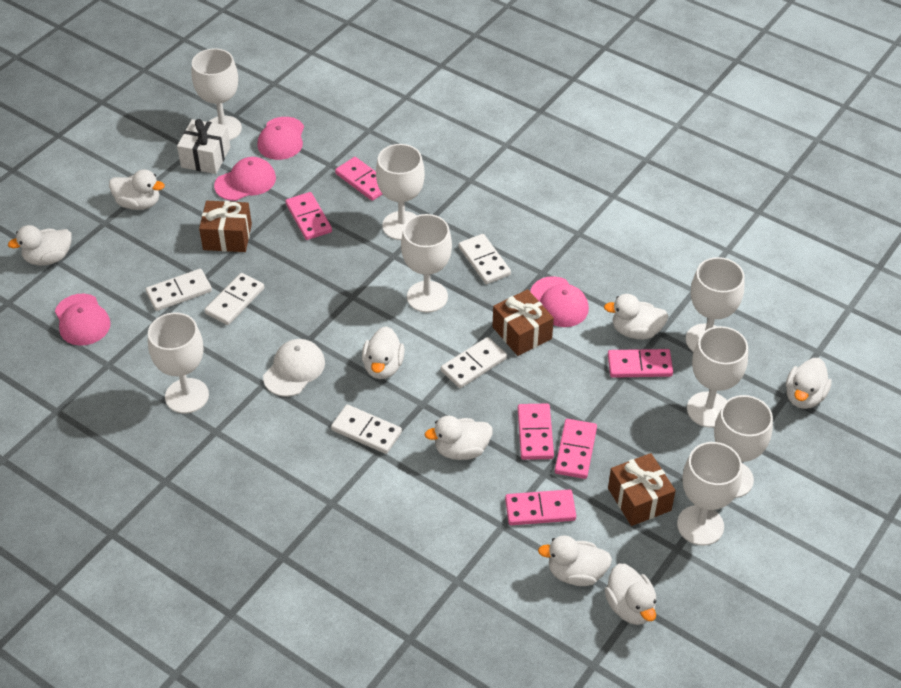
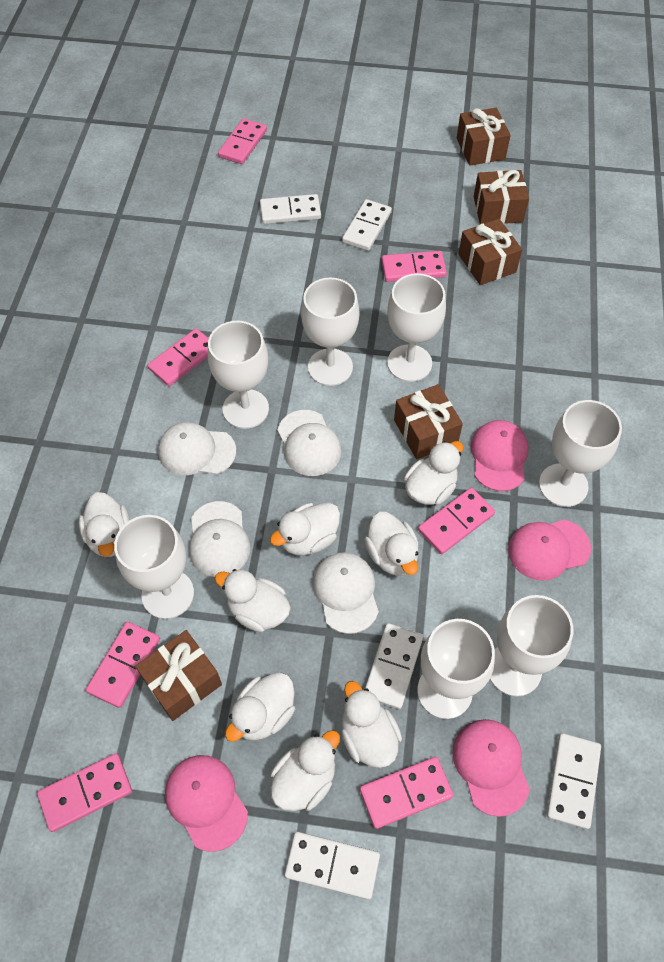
brown gift: [199,201,252,252] [493,289,554,356] [608,453,676,526] = 3 -> [135,630,222,721] [394,384,463,459] [457,108,511,166] [459,219,522,285] [474,170,529,224] = 5
pink domino: [286,192,332,240] [335,157,382,201] [505,489,576,525] [518,404,554,460] [555,419,597,479] [608,349,673,378] = 6 -> [37,753,132,832] [86,622,160,708] [148,329,209,386] [218,118,267,164] [360,757,454,829] [382,251,447,282] [418,488,495,554] = 7
white cap: [263,339,325,397] = 1 -> [158,422,236,475] [189,501,250,577] [277,410,341,476] [313,552,379,634] = 4
white gift: [177,119,230,174] = 1 -> none = 0
white goblet: [148,313,209,413] [191,48,242,140] [376,144,425,240] [401,214,452,312] [677,442,742,545] [686,257,744,352] [687,326,748,428] [714,395,773,498] = 8 -> [114,515,194,619] [208,321,269,429] [301,277,360,386] [387,273,446,382] [417,619,495,719] [490,595,573,696] [539,400,622,507] = 7

